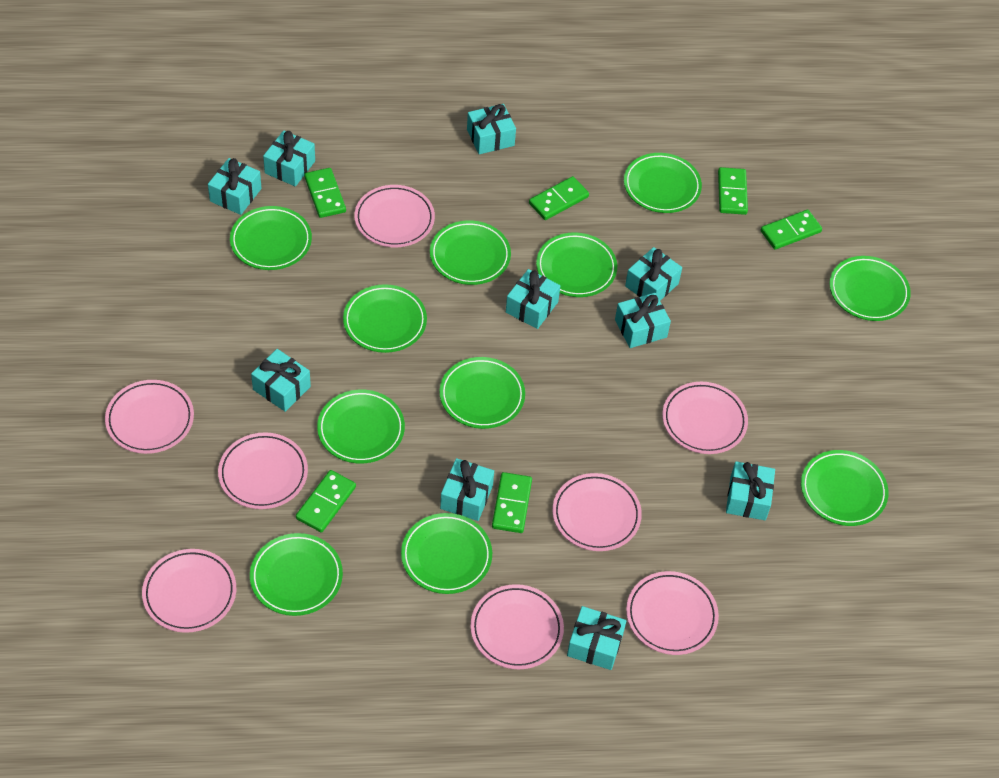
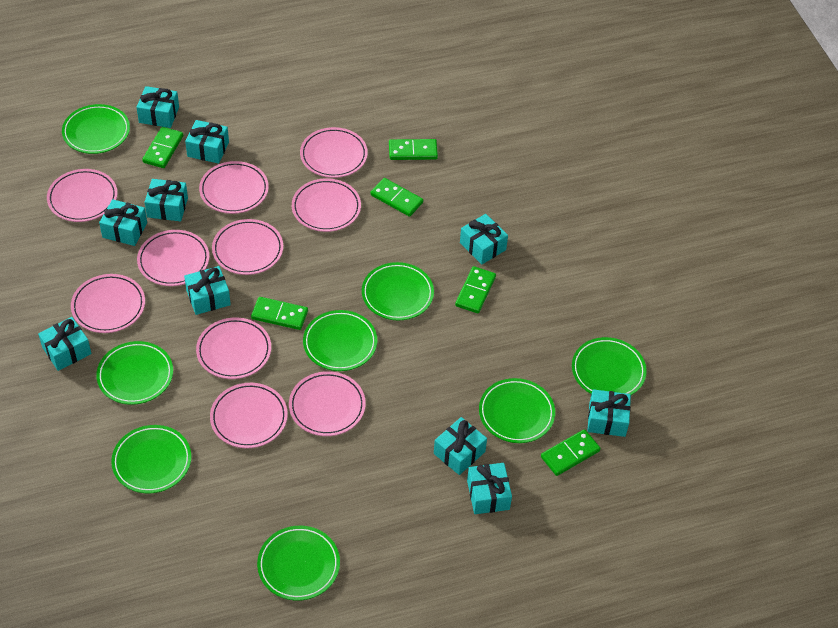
green plate: [230,206,312,270] [250,533,343,616] [317,390,405,463] [343,284,427,353] [401,513,492,594] [430,220,511,285] [440,357,525,429] [536,232,617,297] [624,153,702,213] [801,450,889,526] [829,256,911,321] = 11 -> [62,104,130,154] [96,341,173,405] [111,425,191,493] [257,526,340,601] [303,310,377,371] [362,262,434,320] [479,378,555,443] [572,337,647,395] = 8
pink plate: [105,380,194,454] [142,549,236,633] [218,432,308,509] [354,185,435,247] [470,584,564,669] [552,473,642,551] [626,571,719,655] [662,382,748,454] = 8 -> [47,169,117,222] [71,274,145,333] [137,230,209,286] [196,317,271,379] [199,161,269,214] [210,383,288,448] [212,219,283,275] [289,371,366,436] [292,178,361,232] [300,127,368,178] = 10

